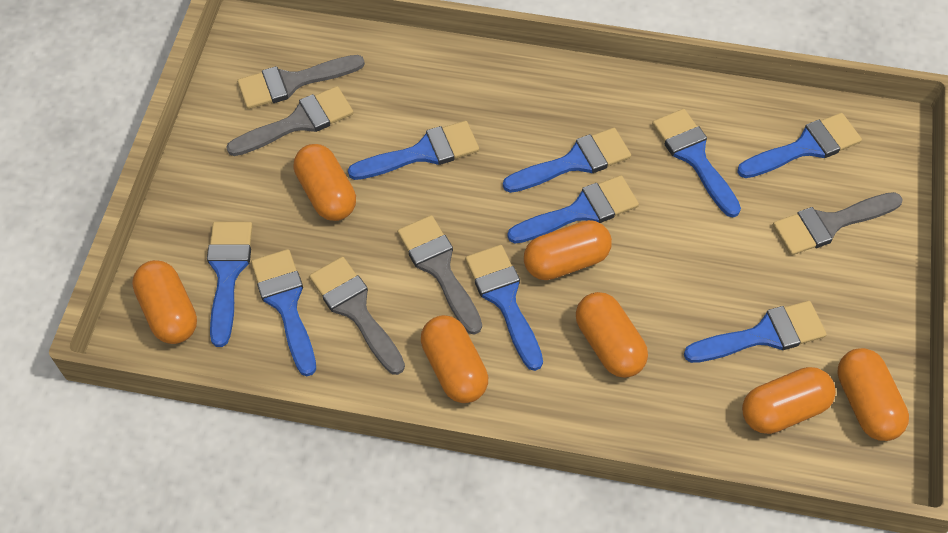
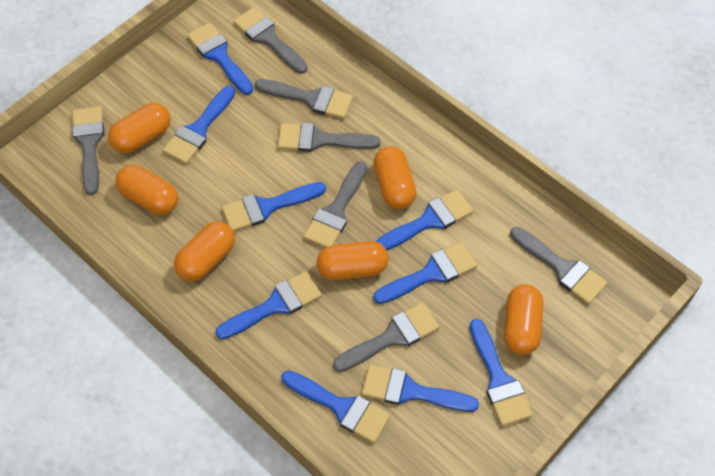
grey brush: [226,86,354,156] [237,55,365,109] [309,257,405,375] [397,215,482,335] [773,192,903,255] = 5 -> [72,106,104,195] [233,7,308,74] [255,79,353,119] [278,123,381,152] [303,161,367,248] [333,302,440,372] [510,227,608,304] = 7
orange capsule: [132,260,197,344] [294,144,356,221] [421,315,488,403] [524,220,612,280] [576,292,648,378] [742,367,836,434] [837,348,909,441] = 7 -> [108,103,171,153] [115,165,178,215] [174,221,235,281] [317,241,388,280] [373,146,416,209] [504,284,543,355] = 6

